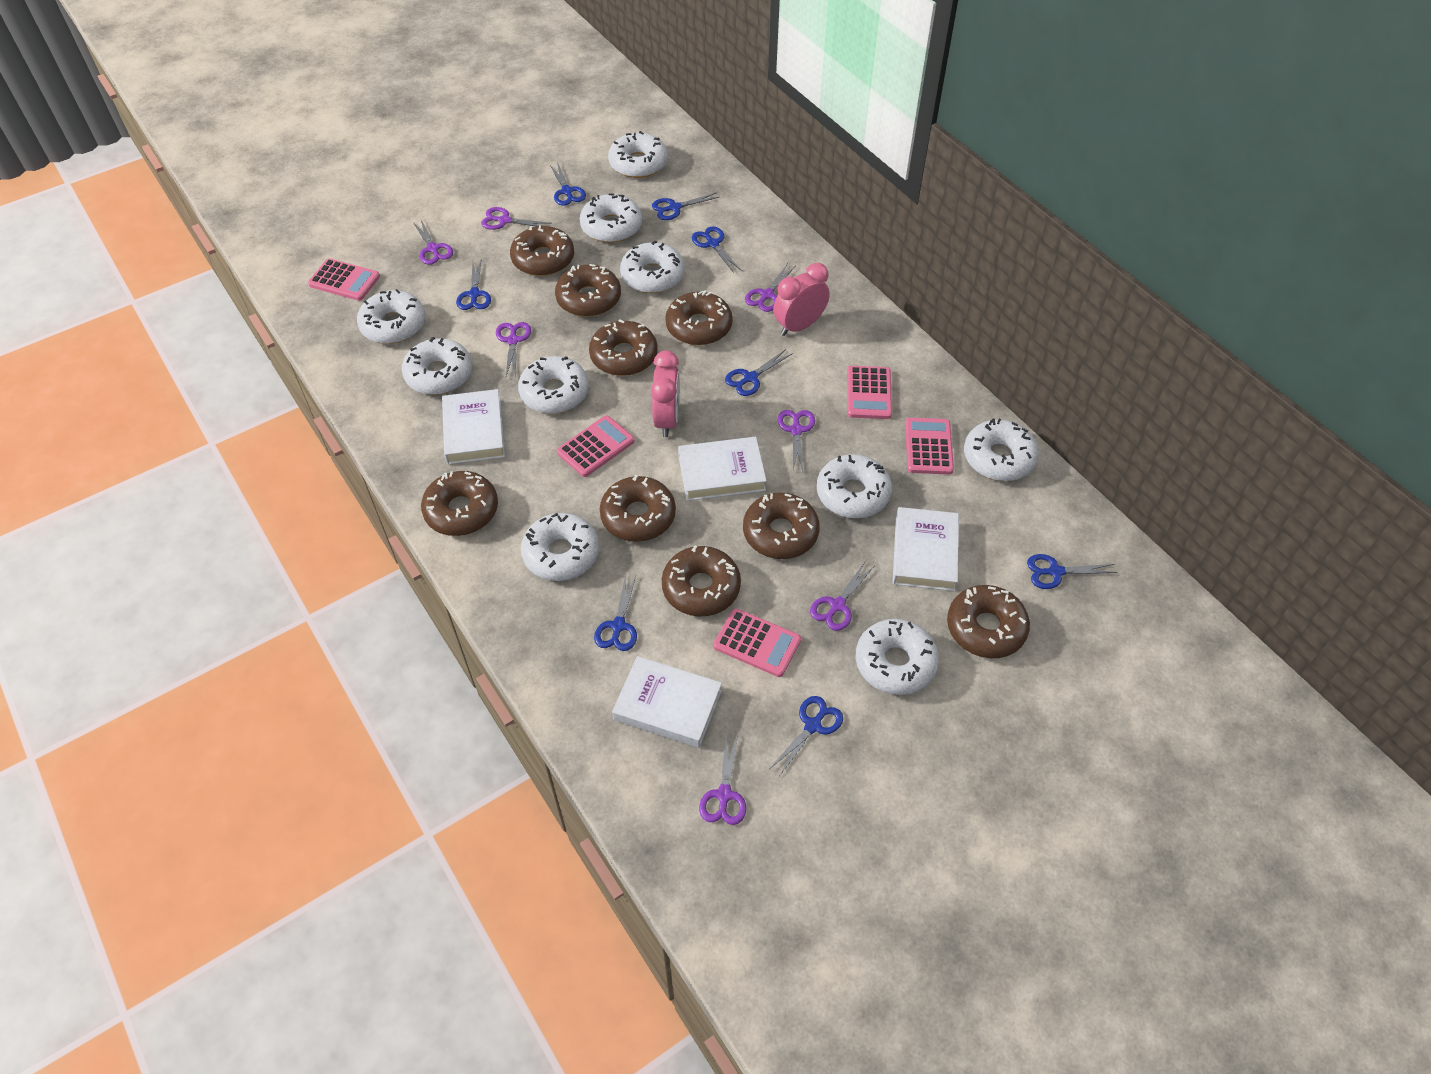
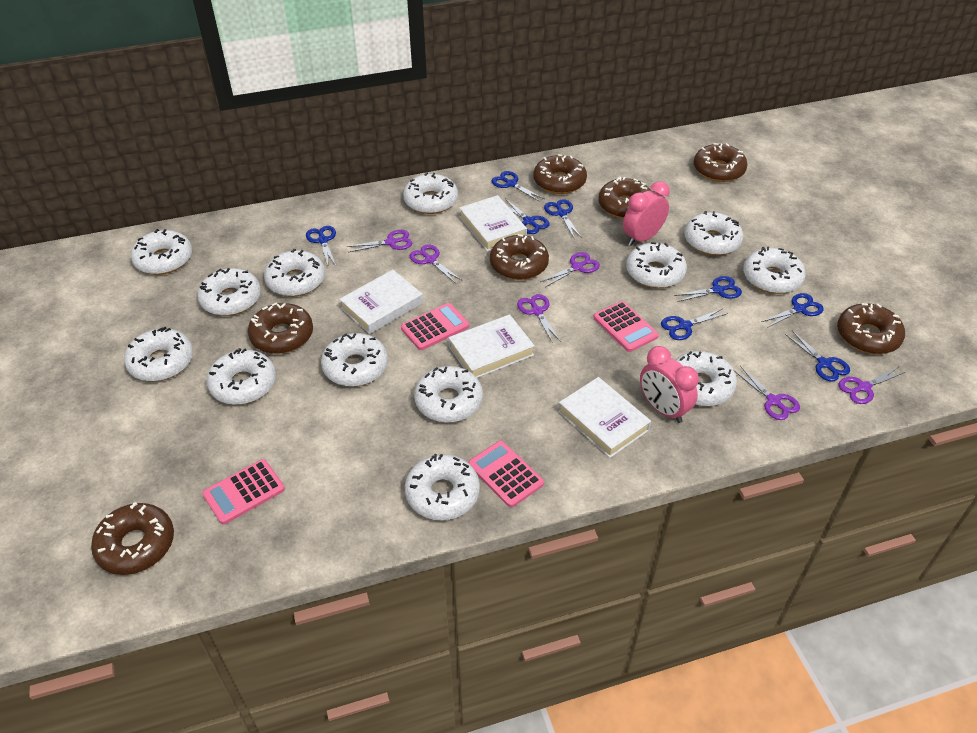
brown donut: [421,471,498,536] [510,225,574,276] [555,264,621,317] [589,319,658,376] [600,475,676,542] [662,546,741,617] [665,290,733,345] [743,493,820,559] [947,585,1030,658] = 9 -> [91,502,174,575] [248,302,313,354] [490,234,549,280] [534,154,587,194] [598,177,651,219] [694,143,748,182] [837,303,905,354] = 7
pink calculator: [308,258,380,301] [557,415,635,477] [713,608,801,677] [847,366,892,419] [905,418,954,474] = 5 -> [202,459,285,525] [401,303,469,350] [468,441,544,508] [593,301,659,352] = 4
purple scissors: [412,220,453,265] [481,207,552,230] [496,322,531,378] [699,734,746,825] [745,264,795,312] [778,410,815,471] [810,562,874,631] = 7 -> [347,230,412,252] [410,244,461,283] [517,294,561,343] [540,252,600,287] [734,366,800,420] [838,367,905,404] = 6
white donut: [357,289,425,344] [402,337,472,395] [518,356,589,414] [521,513,599,581] [580,193,642,243] [608,131,668,178] [620,240,685,293] [817,454,892,518] [856,619,939,695] [964,419,1039,481] = 10 -> [124,327,193,381] [131,229,192,275] [197,268,261,316] [207,348,276,405] [264,249,325,297] [321,333,388,387] [403,172,458,214] [405,454,480,520] [414,366,483,423] [626,242,687,288] [676,351,737,406] [684,211,743,255] [743,246,806,294] = 13

